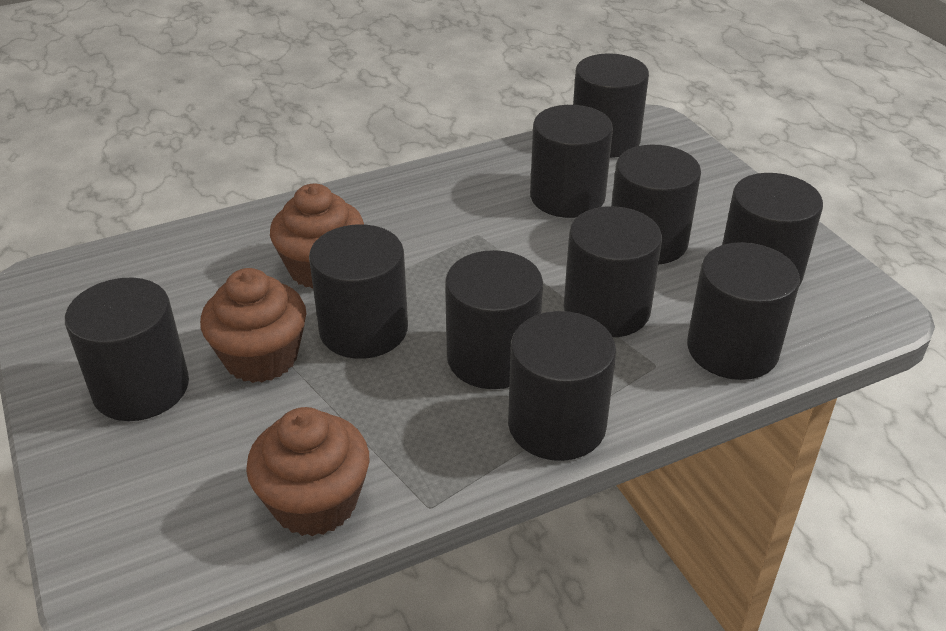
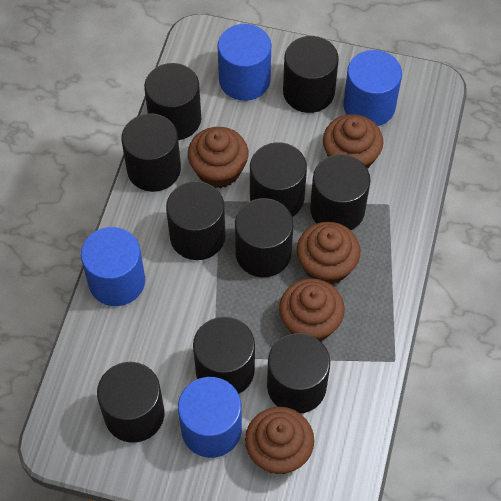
blue cylinder: none = 0 -> [81,227,145,306] [178,377,242,458] [218,24,271,101] [343,50,402,126] = 4
brown cupcake: [200,268,306,383] [246,407,369,537] [270,184,364,289] = 3 -> [188,127,249,188] [245,407,314,475] [279,278,345,341] [297,222,360,285] [323,114,383,169] = 5

